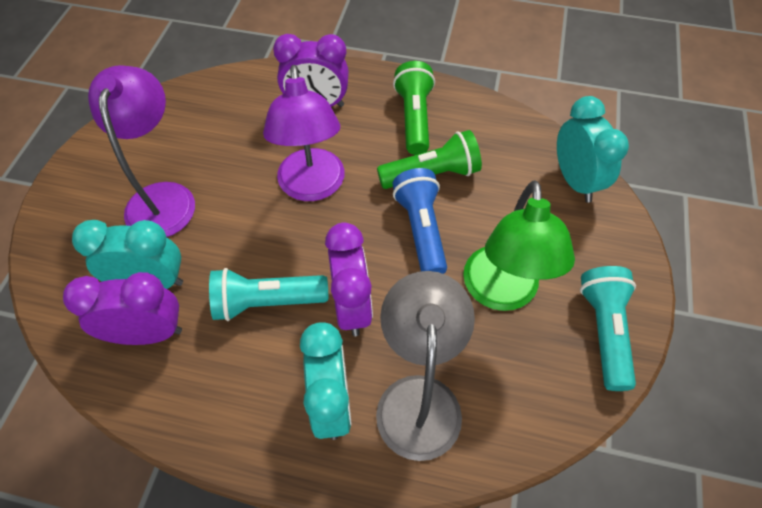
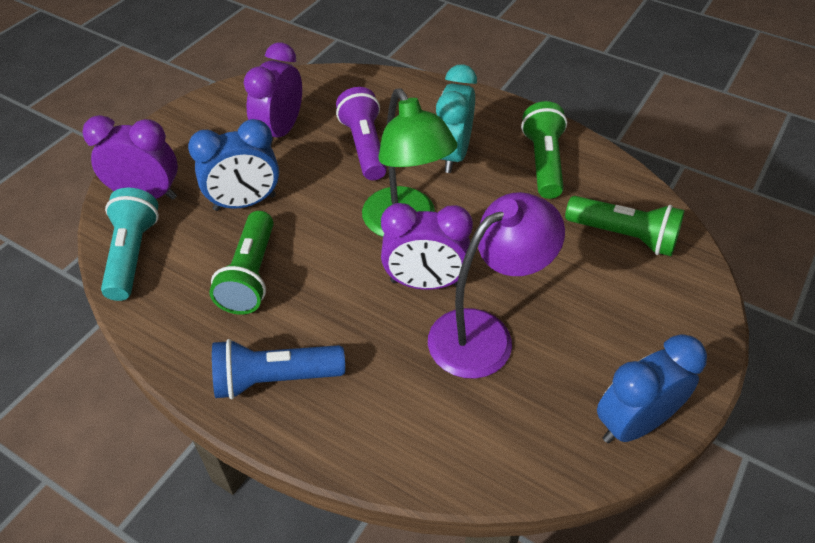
blue clock: none = 0 -> [188,119,279,211] [597,334,707,443] = 2
green flashlight: [377,130,482,189] [393,61,435,155] = 2 -> [209,211,274,315] [521,101,567,199] [565,196,685,256] = 3
grey lamp: [376,271,475,461] = 1 -> none = 0
purple flashlight: none = 0 -> [336,87,387,180] = 1
purple lamp: [88,65,195,237] [263,65,345,201] = 2 -> [428,192,565,379] = 1
turquoise clock: [72,220,183,289] [300,323,352,440] [557,96,629,203] = 3 -> [436,64,477,173] = 1
turquoise flashlight: [209,268,328,321] [580,266,636,391] = 2 -> [101,188,159,301] = 1

